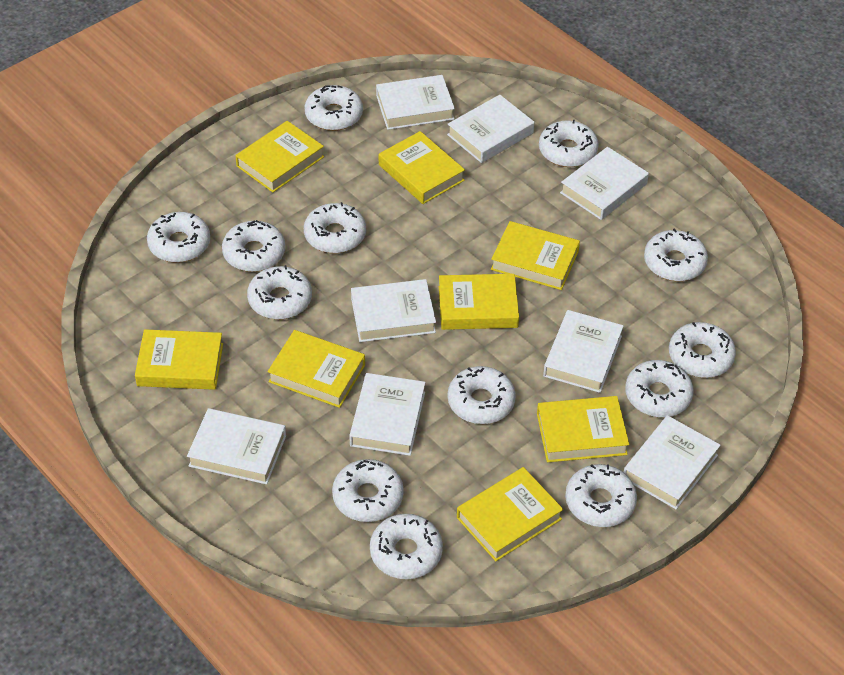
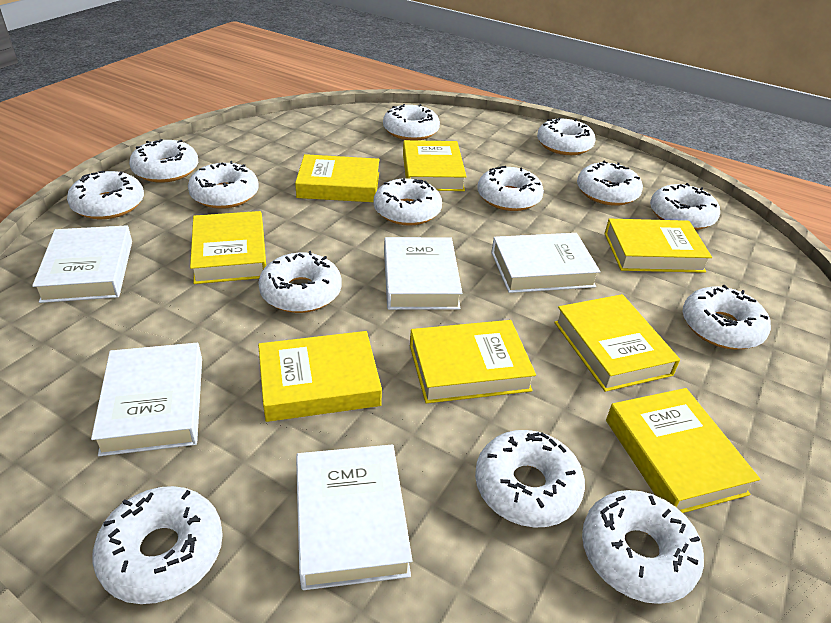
white book: [187,408,286,485] [349,373,426,456] [351,279,436,342] [376,75,455,130] [447,94,534,163] [543,310,624,393] [560,147,649,220] [624,415,721,509] = 8 -> [32,225,132,303] [91,343,202,456] [296,444,413,590] [384,237,462,310] [491,233,600,293] = 5
white donut: [147,212,210,263] [222,220,285,272] [247,265,312,320] [304,85,363,131] [304,202,366,253] [332,459,404,522] [370,514,443,579] [448,366,516,424] [539,120,599,167] [565,464,637,527] [625,360,694,417] [644,228,708,281] [669,322,736,378] = 13 -> [67,171,144,219] [92,486,223,604] [129,139,198,183] [188,161,259,209] [258,251,342,313] [374,178,442,226] [383,104,440,140] [475,430,585,528] [477,166,544,211] [537,118,595,155] [577,161,643,206] [582,490,704,604] [650,183,720,230] [683,285,771,349] = 14

